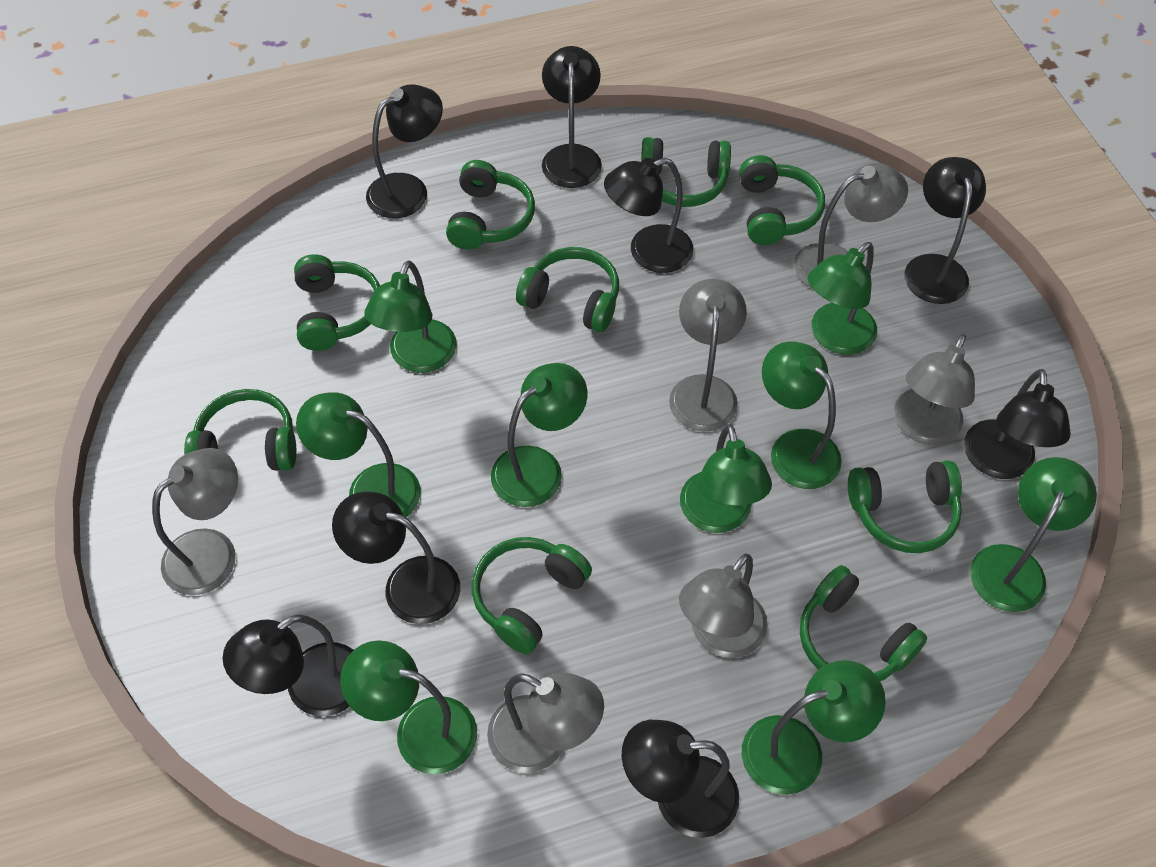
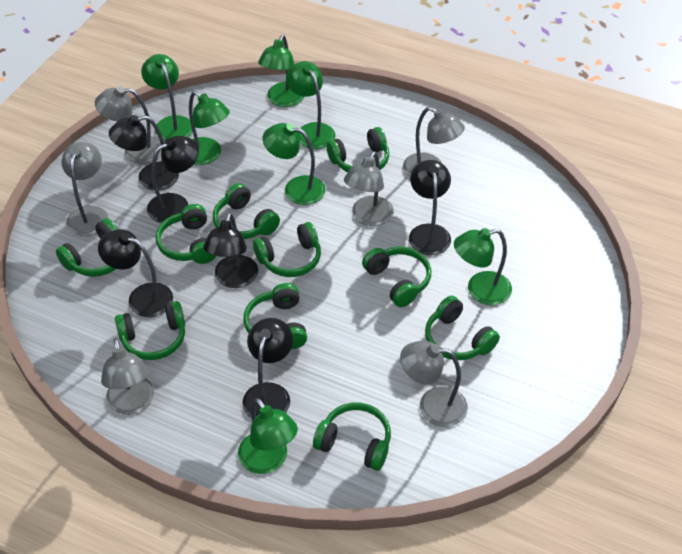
black lamp: [223,615,353,716] [332,491,460,624] [366,84,443,218] [542,46,602,188] [604,157,693,273] [622,720,739,838] [904,157,986,304] [964,369,1071,479] = 8 -> [98,229,173,317] [109,115,179,190] [147,136,199,223] [203,213,258,288] [242,318,293,419] [409,160,451,255] = 6
green headphones: [184,389,296,471] [294,254,380,351] [446,160,535,250] [472,537,592,654] [516,247,619,332] [641,137,731,207] [739,155,825,245] [800,565,927,681] [848,460,962,553] = 9 -> [56,218,118,277] [115,301,185,360] [156,204,216,264] [213,183,280,239] [244,283,307,349] [253,222,321,277] [313,403,391,471] [327,127,389,172] [362,246,431,307] [425,296,500,360] = 10
green lamp: [296,392,421,517] [340,640,477,774] [364,260,457,373] [491,363,587,507] [680,424,772,533] [742,660,886,795] [762,341,842,489] [808,242,877,355] [970,457,1097,612] = 9 -> [141,54,193,141] [189,91,230,165] [238,398,298,474] [258,35,304,107] [263,123,325,205] [286,61,335,149] [454,228,512,305] = 7

